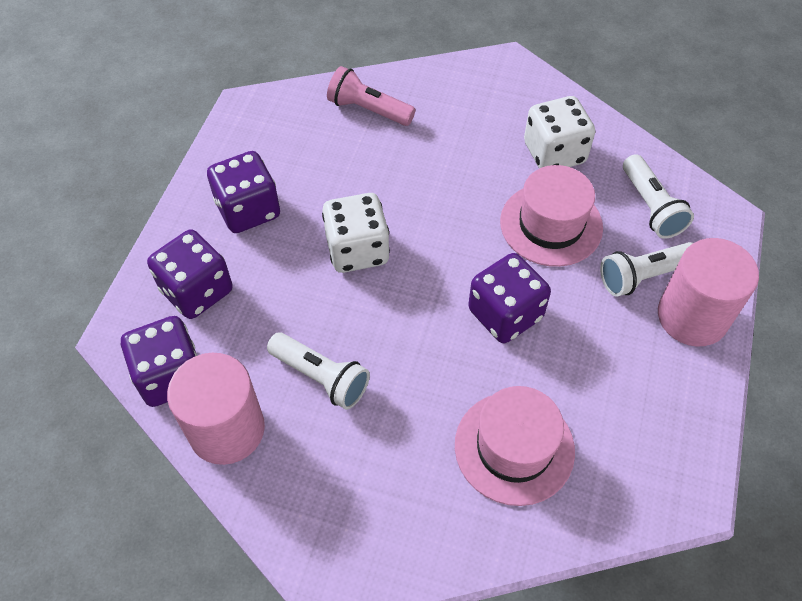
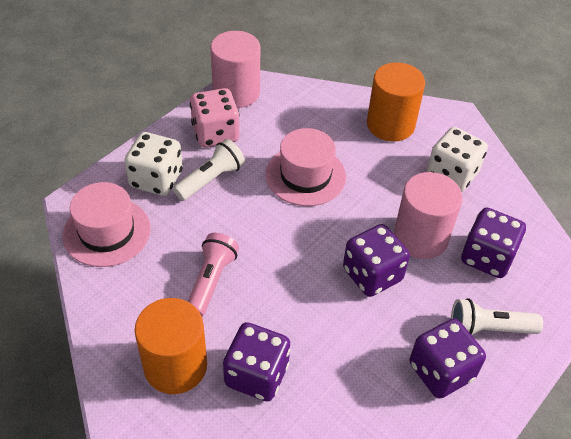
orange cylinder: none = 0 -> [135,298,207,394] [367,62,425,142] = 2
pink dice: none = 0 -> [190,88,239,147] = 1
white flashlight: [267,332,370,410] [600,242,693,297] [623,154,694,239] = 3 -> [173,139,245,201] [451,298,543,335] = 2

